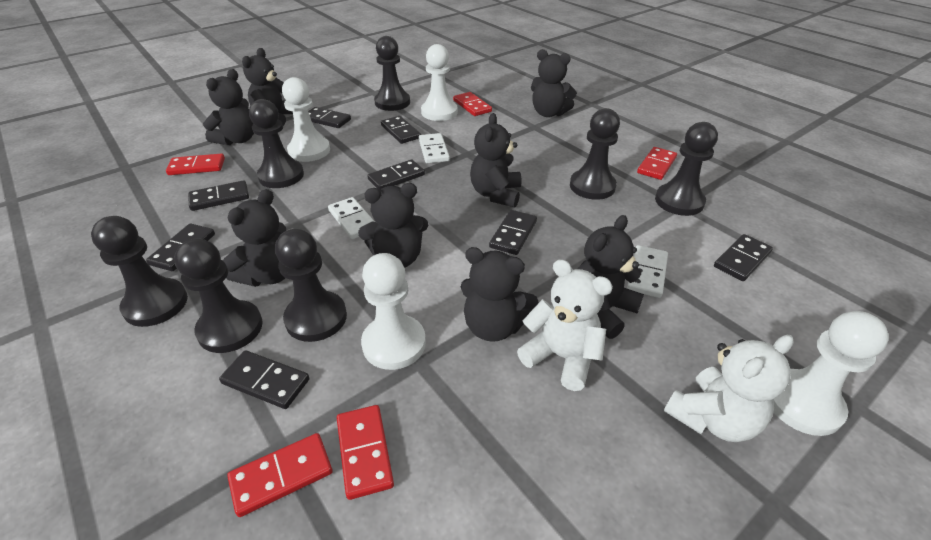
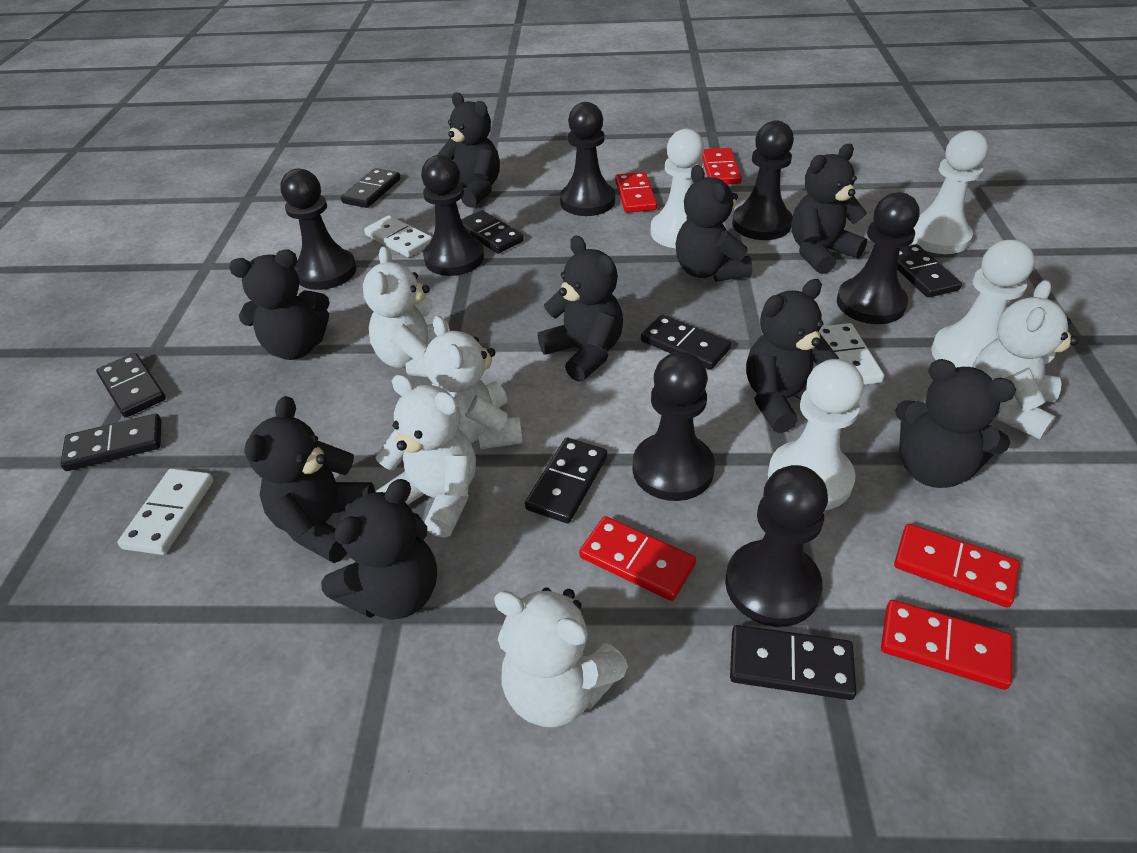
black teddy bear: [203,69,254,145] [223,189,286,287] [242,48,293,126] [358,183,428,268] [461,247,539,342] [470,113,521,207] [531,49,577,117] [578,215,644,339] = 8 -> [229,249,330,360] [244,396,375,563] [321,479,437,620] [437,92,500,208] [538,236,623,382] [676,165,752,282] [746,279,839,433] [791,144,867,274] [895,359,1016,488] = 9
white teddy bear: [517,259,613,391] [664,335,794,442] = 2 -> [363,246,450,377] [376,374,476,538] [424,316,523,449] [494,587,628,727] [972,280,1079,439] = 5

